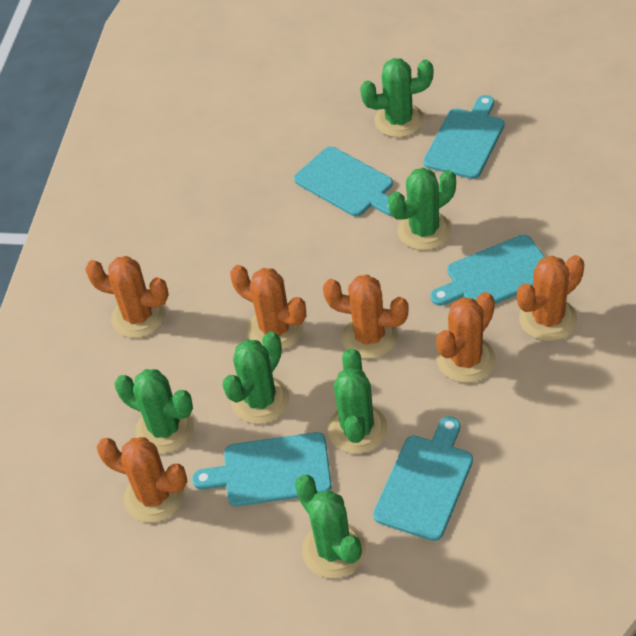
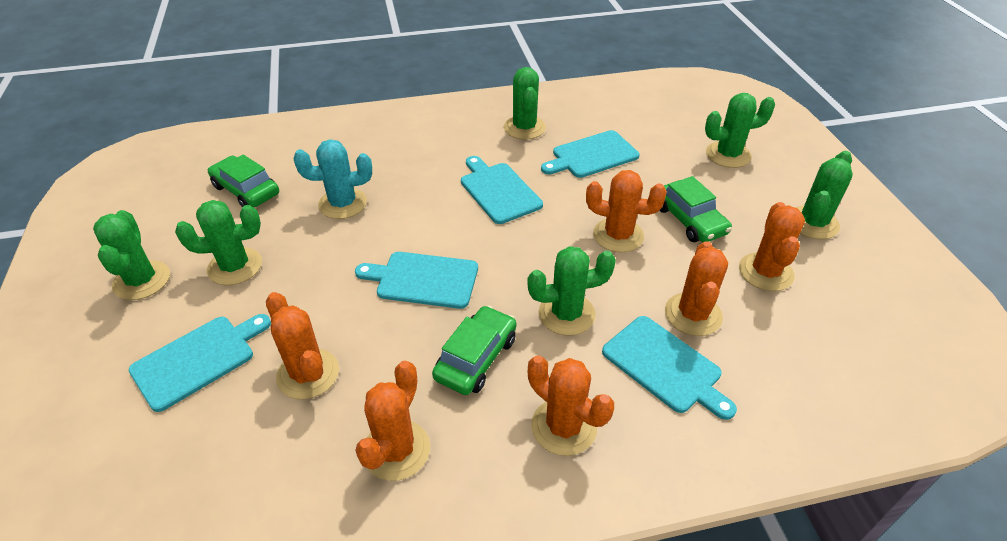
green car: none = 0 -> [208,154,279,207] [432,306,516,395] [659,176,732,242] = 3
turquoise cactus: none = 0 -> [294,139,372,219] = 1

